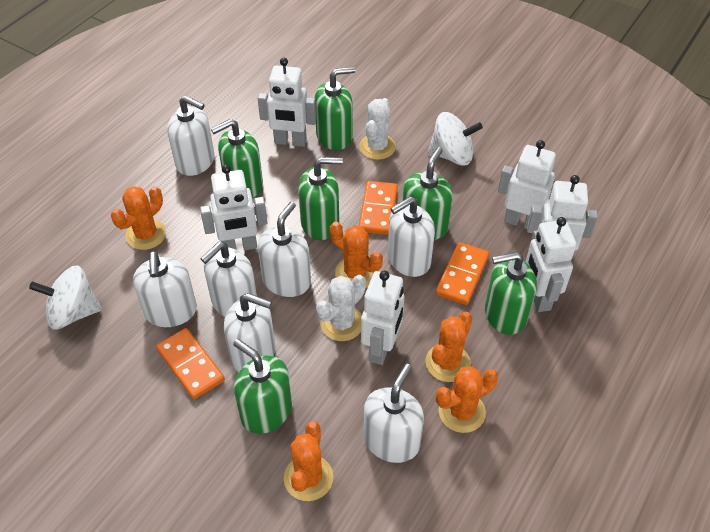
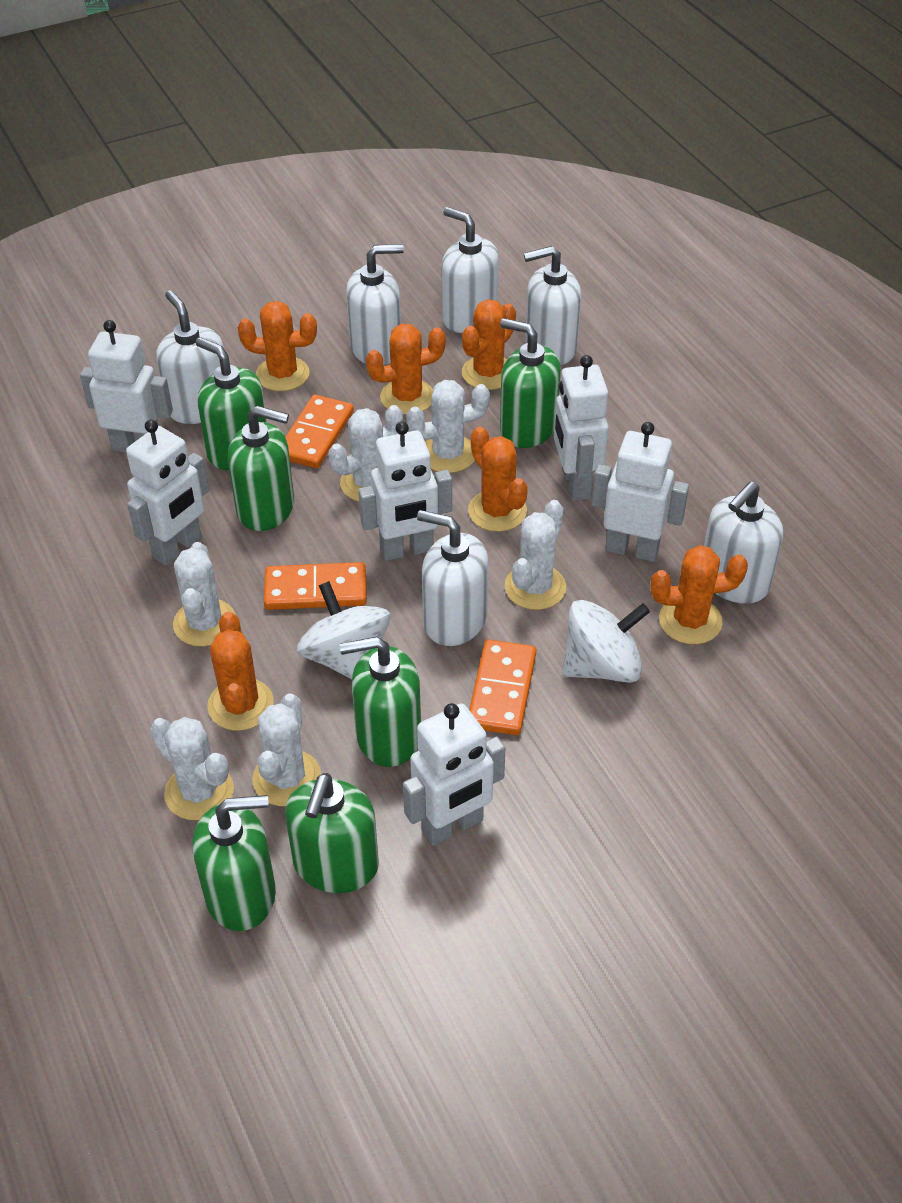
orange cactus: [111,186,166,250] [284,421,333,501] [330,222,383,287] [425,312,472,382] [436,366,498,433] = 5 -> [207,612,274,731] [238,301,317,391] [366,324,446,415] [462,299,516,390] [468,427,528,532] [651,545,748,644] = 6
white cactus: [316,275,366,341] [359,98,396,160] = 2 -> [150,717,234,820] [173,542,236,647] [252,693,321,806] [328,405,403,502] [406,380,490,473] [505,500,566,610] = 6
white soap dispenser: [133,251,197,327] [167,95,214,176] [201,242,257,317] [224,293,276,372] [257,202,311,297] [364,364,424,463] [388,196,435,277] = 7 -> [156,290,224,424] [346,244,404,366] [417,510,488,646] [441,207,499,333] [524,246,581,365] [704,482,783,604] = 6

